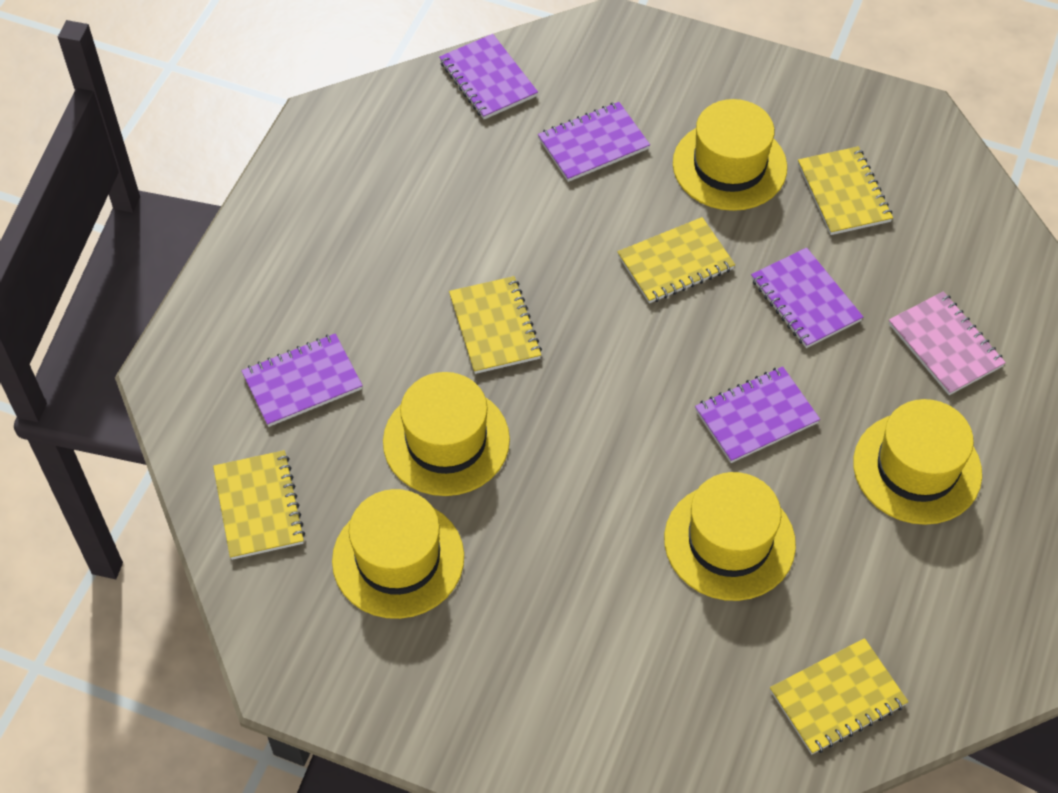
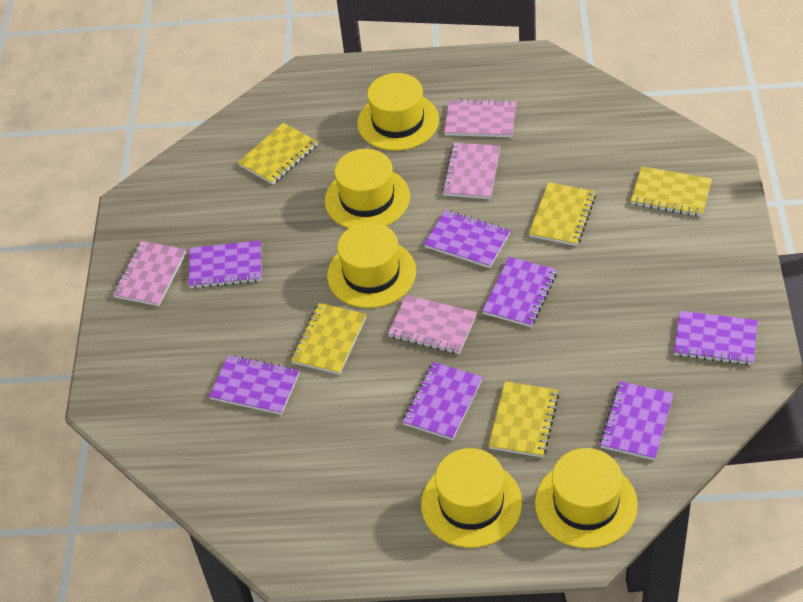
pink notebook: [889,291,1006,395] = 1 -> [113,241,186,306] [388,295,477,354] [442,142,501,199] [444,99,516,138] = 4
purple notebook: [241,334,363,427] [439,34,538,119] [538,102,650,182] [695,366,820,463] [751,248,863,348] = 5 -> [189,240,262,289] [209,355,299,415] [402,362,483,440] [424,210,510,268] [482,257,557,327] [600,381,674,460] [674,311,758,365] = 7

